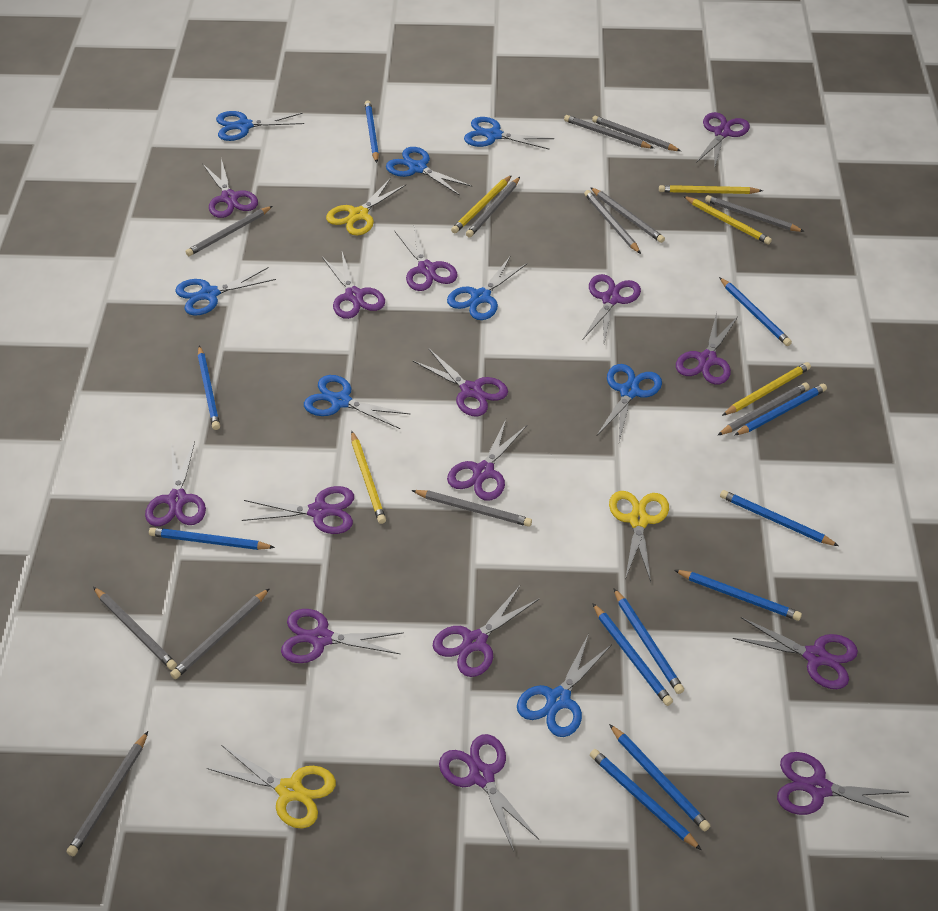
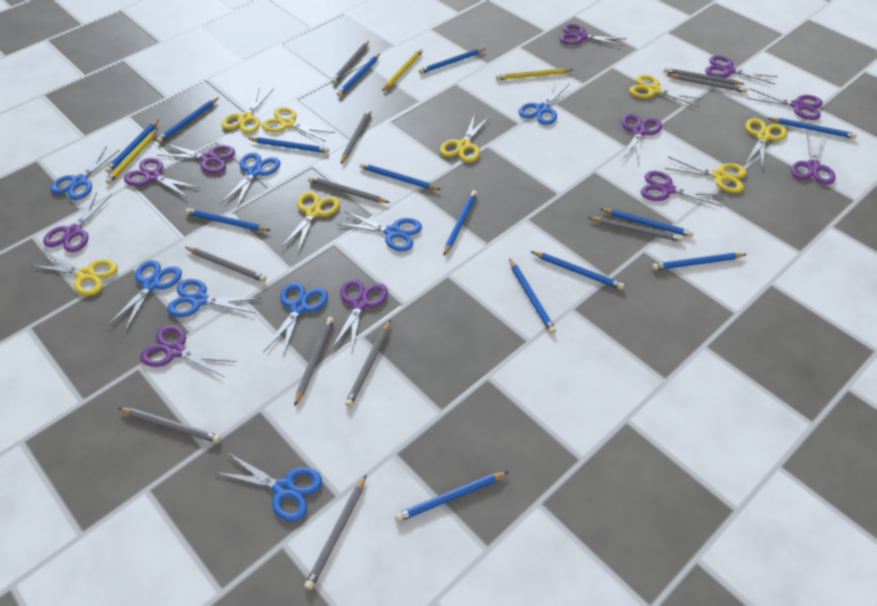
blue pencil: [149,527,275,550] [198,346,220,430] [365,100,379,163] [590,749,702,850] [592,603,673,706] [609,724,710,831] [614,589,684,694] [674,570,802,621] [719,277,792,346] [720,490,839,546] [734,384,827,436] = 11 -> [105,119,159,173] [156,98,218,143] [185,208,271,231] [248,137,329,153] [337,54,380,97] [360,163,441,190] [395,471,509,522] [419,48,485,74] [444,190,477,256] [509,258,556,334] [530,251,624,290] [600,208,694,237] [652,253,747,270] [768,118,857,139] = 14
grey pencil: [67,731,148,856] [93,587,177,670] [170,588,270,679] [185,206,273,256] [411,490,532,527] [466,177,520,238] [564,115,654,148] [584,190,641,254] [590,187,665,243] [592,115,681,151] [705,195,805,232] [717,383,809,436] = 12 -> [119,408,221,443] [185,247,266,282] [295,317,334,406] [304,475,366,590] [308,176,390,203] [331,41,369,84] [341,109,372,164] [345,320,390,407] [588,217,683,242] [664,67,744,85] [666,74,748,93] = 11
purple scissors: [145,442,206,526] [202,159,258,218] [242,486,354,534] [281,609,404,663] [322,252,385,319] [395,226,458,291] [413,348,508,417] [433,586,540,677] [439,734,539,851] [447,419,527,501] [583,274,641,344] [676,312,738,385] [696,112,750,169] [733,617,858,689] [777,752,909,817] = 15 -> [43,192,112,252] [124,158,200,198] [140,325,236,378] [157,143,235,174] [331,279,388,354] [559,24,627,46] [622,114,662,165] [641,171,724,207] [705,55,778,85] [746,88,823,120] [791,133,835,185] = 11
yellow pencil: [351,431,386,524] [451,175,512,233] [659,185,763,194] [683,196,772,245] [722,362,811,416] = 5 -> [105,129,158,184] [382,48,423,91] [496,68,572,80] = 3
yellow scissors: [207,745,336,828] [326,178,406,235] [609,491,669,582] = 3 -> [31,252,118,296] [221,87,274,133] [262,107,335,142] [281,191,340,253] [440,114,490,162] [629,75,704,107] [665,157,747,193] [745,118,787,169] = 8

